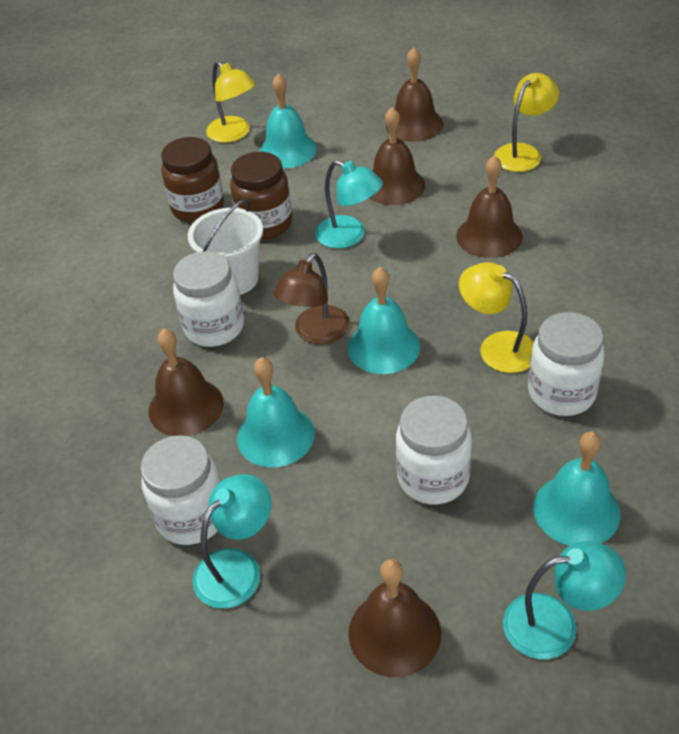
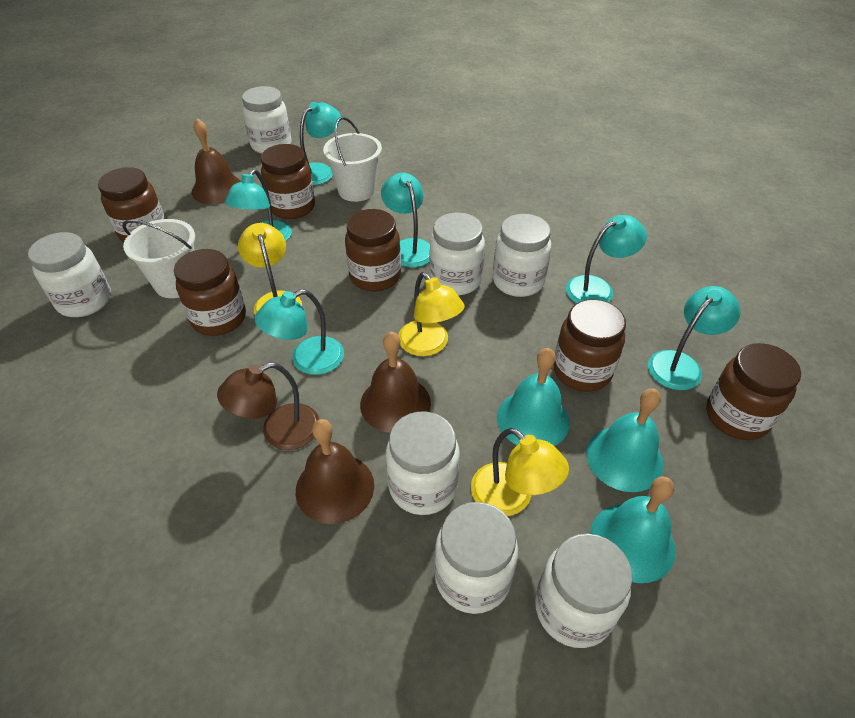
brown bell: [149,329,224,436] [348,559,441,677] [370,107,425,205] [386,47,444,142] [456,155,523,258] = 5 -> [192,118,241,205] [296,419,374,524] [360,332,431,433] = 3
brown jar: [161,137,224,223] [230,152,292,239] = 2 -> [98,167,165,242] [174,249,246,336] [261,144,315,219] [345,209,401,291] [554,299,626,392] [706,343,801,440] = 6
turquoise bell: [237,357,315,468] [259,74,317,168] [348,267,420,374] [533,431,620,546] = 4 -> [497,348,570,446] [586,388,664,492] [590,476,676,583] = 3
turquoise lamp: [193,474,272,609] [315,160,383,249] [503,541,626,659] = 3 -> [225,169,292,242] [255,289,344,375] [300,102,341,185] [381,173,430,267] [566,215,647,303] [648,286,741,390] = 6
white bucket: [188,199,263,295] = 1 -> [122,219,195,298] [323,117,382,202] = 2
white jar: [140,435,221,545] [173,251,244,347] [396,395,472,504] [528,312,605,416] = 4 -> [28,232,111,317] [242,86,292,154] [386,411,460,515] [429,212,485,296] [434,502,518,614] [493,214,551,297] [535,534,632,648] = 7

